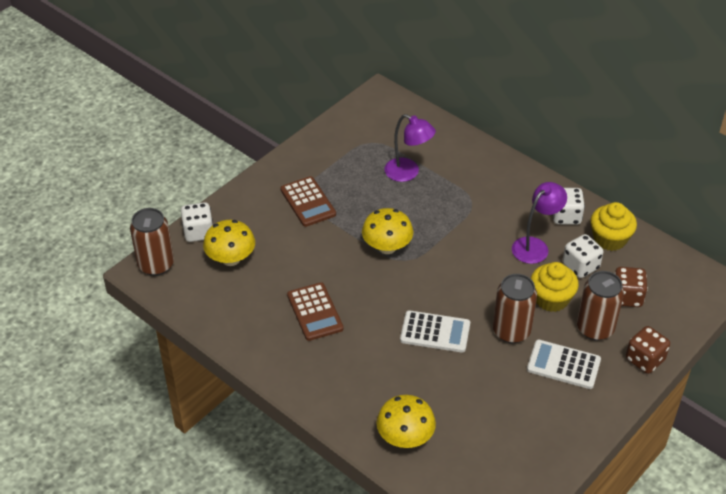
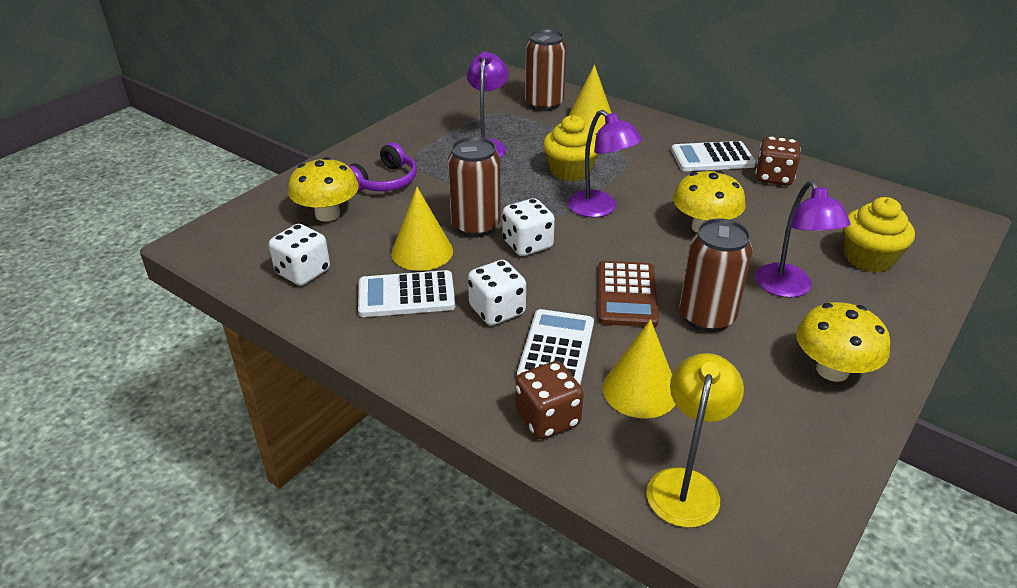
brown calculator: [280,176,336,227] [287,282,344,341] = 2 -> [598,261,659,327] = 1
purple headphones: none = 0 -> [348,142,417,191] = 1
purple lamp: [384,114,436,182] [512,182,567,264] = 2 -> [467,51,509,158] [568,110,642,217] [755,180,850,298] = 3
white calculator: [400,310,470,352] [527,339,601,389] = 2 -> [358,270,455,317] [517,309,594,386] [671,141,756,171] = 3
yellow cone: none = 0 -> [391,187,453,271] [568,65,612,133] [603,319,676,419] = 3
yellow lamp: none = 0 -> [647,353,744,528] = 1

